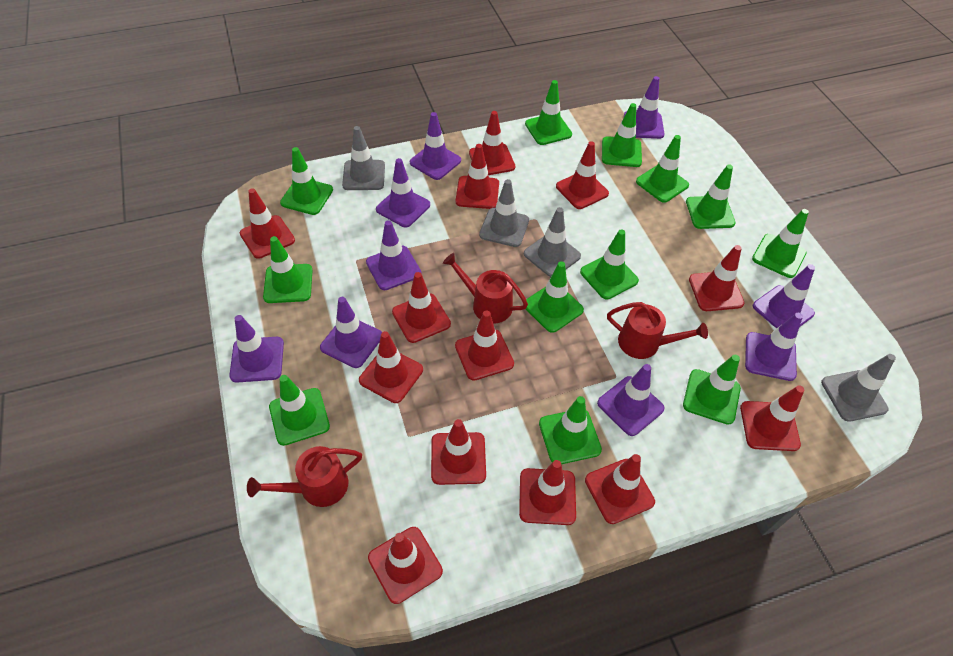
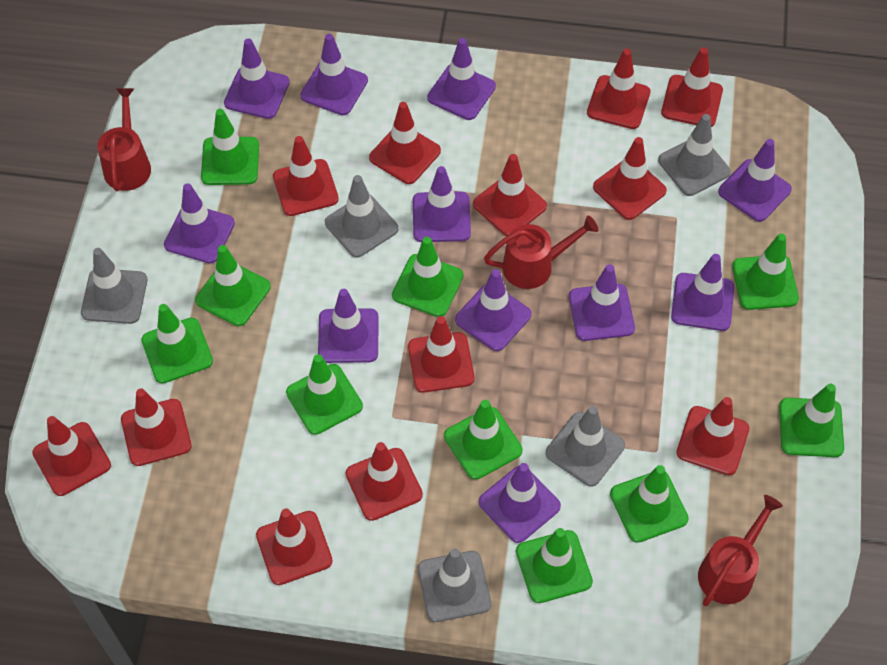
green traffic cone: [263,236,312,303] [269,375,330,446] [280,147,333,215] [523,261,584,333] [525,80,572,145] [539,396,602,464] [580,229,639,299] [602,103,642,167] [636,135,689,203] [683,355,741,425] [686,165,736,229] [752,209,809,278] = 12 -> [141,304,213,384] [195,245,271,326] [201,109,259,185] [286,354,363,435] [392,237,464,317] [444,400,523,480] [516,528,593,603] [610,465,689,543] [732,234,799,310] [779,384,844,457] = 10
grey traffic cone: [342,126,385,190] [479,179,529,247] [524,207,581,277] [821,354,896,422] = 4 -> [81,248,147,324] [325,175,398,258] [418,549,491,622] [546,406,625,486] [658,114,731,196] = 5
purple traffic cone: [229,315,284,383] [320,297,382,368] [366,220,422,290] [376,158,430,228] [410,112,461,180] [597,364,664,436] [624,76,665,139] [745,313,803,381] [753,264,815,329] = 9 -> [164,183,235,264] [224,38,290,119] [300,34,368,115] [318,289,379,363] [413,166,471,242] [427,38,496,120] [455,269,532,351] [479,463,561,543] [569,264,635,341] [671,254,734,331] [718,139,792,222] = 11
red traffic cone: [240,188,295,259] [359,331,423,403] [368,527,443,604] [392,272,451,343] [431,419,486,485] [455,310,514,381] [456,144,499,209] [469,111,515,175] [519,460,576,525] [556,141,609,209] [585,454,655,524] [689,245,744,311] [740,385,804,451] = 13 -> [32,416,111,496] [121,389,191,466] [256,508,332,585] [273,136,339,216] [346,442,423,521] [369,102,441,184] [408,316,474,393] [473,154,547,236] [587,48,651,129] [593,137,667,220] [661,47,723,127] [676,397,749,475] = 12

